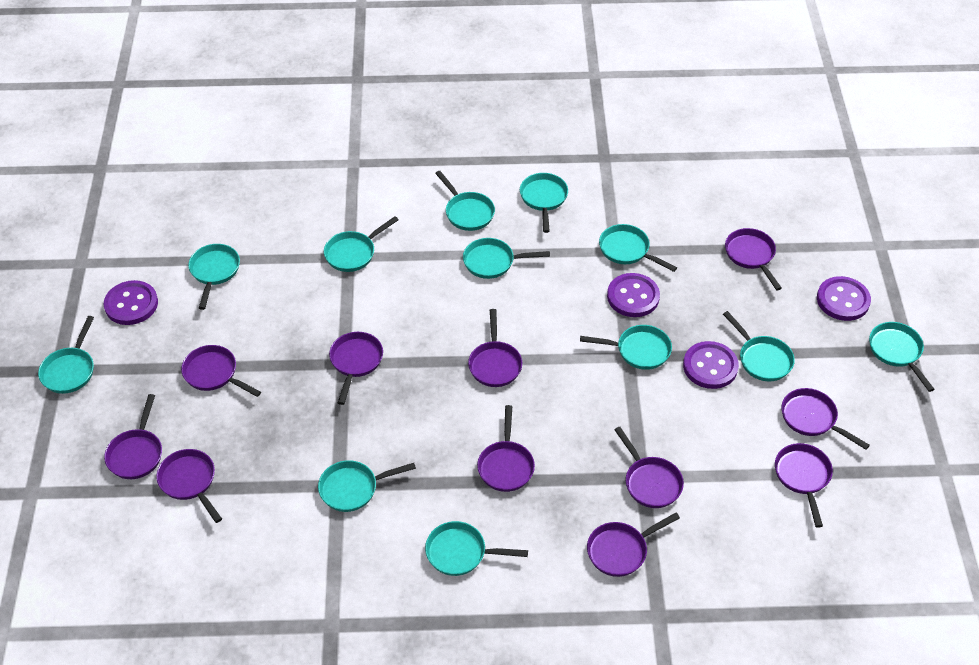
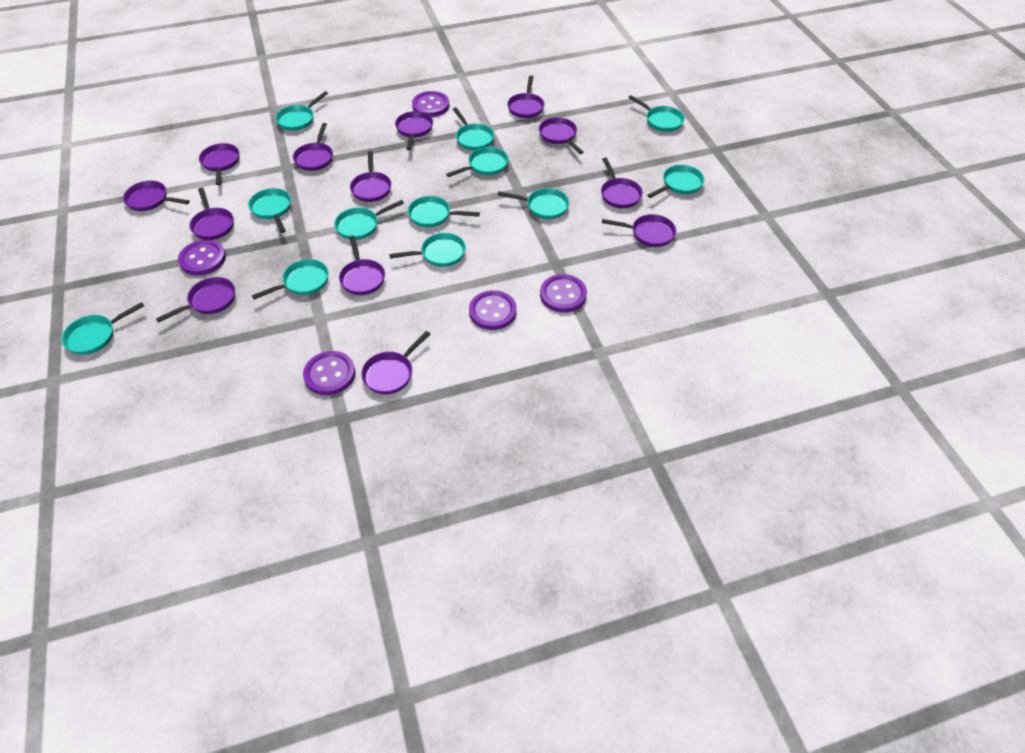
purple button: [104,280,158,325] [607,273,660,317] [683,341,739,389] [817,276,871,321] = 4 -> [178,240,226,276] [303,351,355,395] [412,91,450,117] [469,290,517,330] [540,274,587,313] = 5
purple pan: [104,394,162,479] [156,449,222,523] [181,345,261,397] [329,332,383,405] [468,309,522,387] [477,405,535,492] [587,513,680,577] [614,427,684,508] [725,228,782,290] [775,443,833,528] [781,388,870,450] = 11 -> [123,181,190,211] [156,277,235,323] [189,188,234,240] [199,143,240,185] [293,123,333,171] [339,235,385,295] [350,151,391,202] [361,331,430,394] [395,111,433,150] [507,75,544,118] [539,117,583,154] [601,158,643,208] [602,214,676,247] = 13

